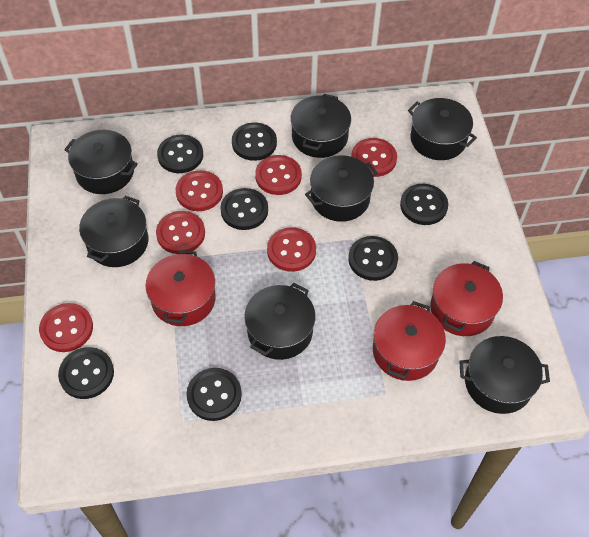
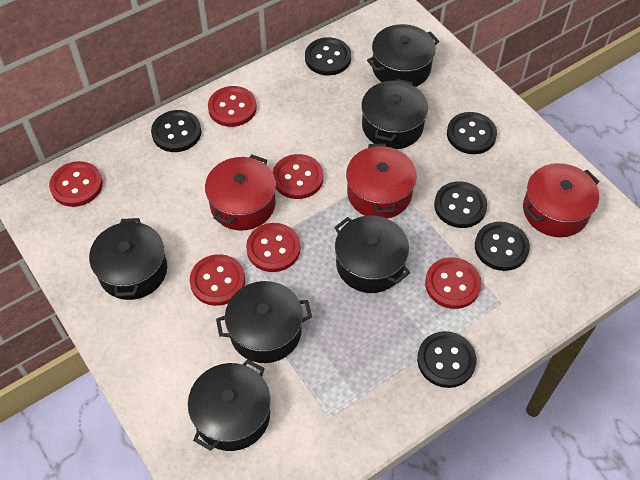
black button: [58,347,114,399] [157,134,203,173] [186,368,242,421] [220,188,268,230] [232,122,277,161] [348,236,398,281] [400,184,448,225] = 7 -> [151,110,201,152] [305,37,351,75] [417,331,476,388] [434,181,487,228] [447,112,497,154] [475,222,530,271] = 6
black pot: [64,130,138,194] [79,196,149,267] [244,283,316,360] [291,94,351,158] [305,155,378,222] [408,98,477,160] [459,336,550,414] = 7 -> [89,218,167,300] [188,359,271,451] [216,281,312,363] [334,216,410,293] [361,79,428,149] [367,24,439,87] = 6

